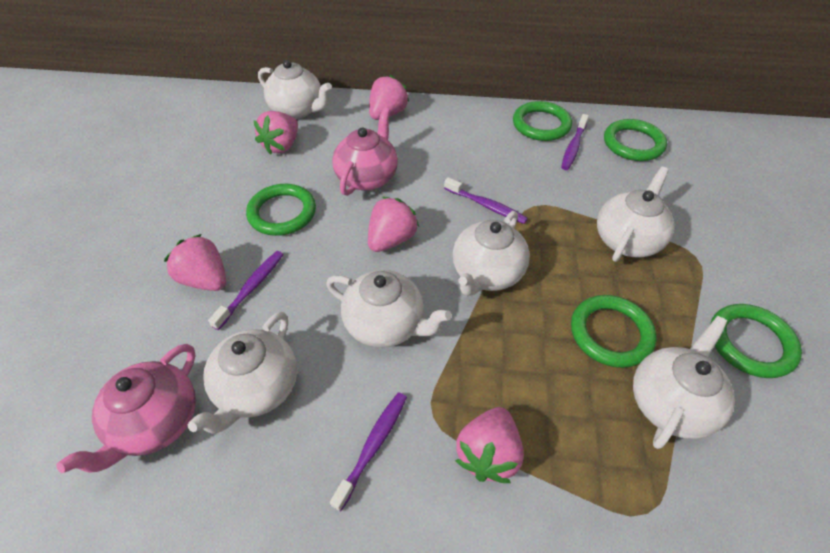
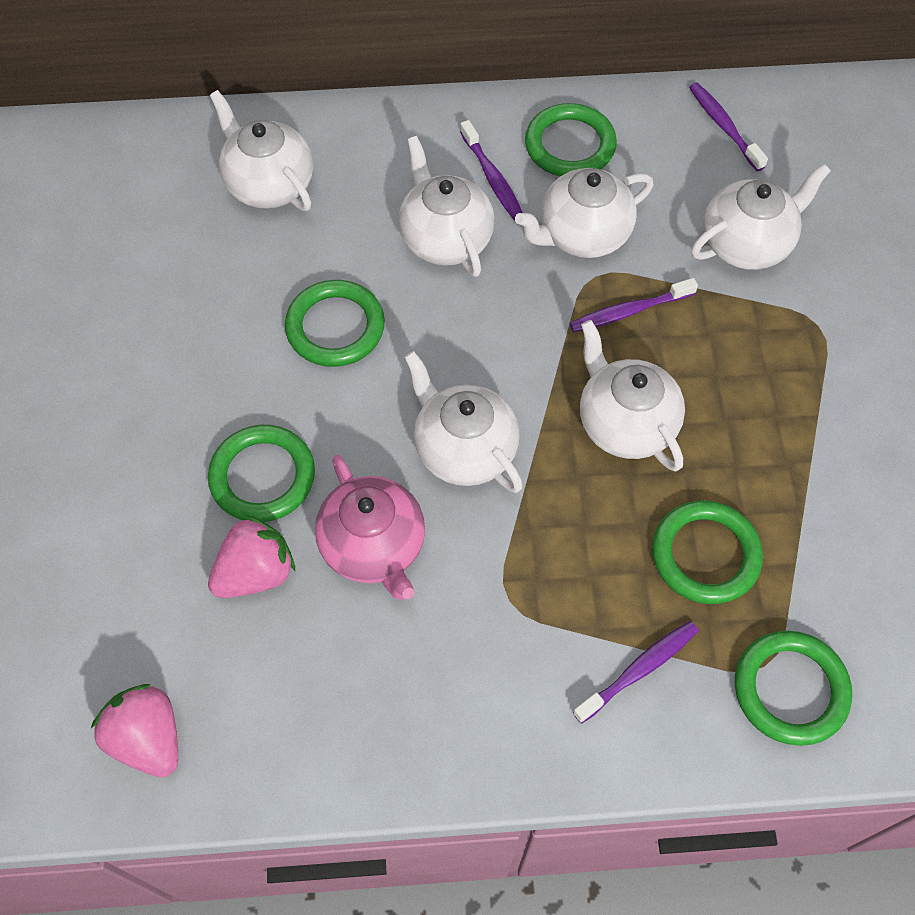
pink strawberry: [164,234,226,291] [253,111,298,155] [368,197,419,252] [369,75,409,120] [455,407,524,483] = 5 -> [91,684,178,777] [208,515,295,598] = 2
pink teapot: [56,344,196,473] [332,107,398,196] = 2 -> [315,455,425,600] = 1

